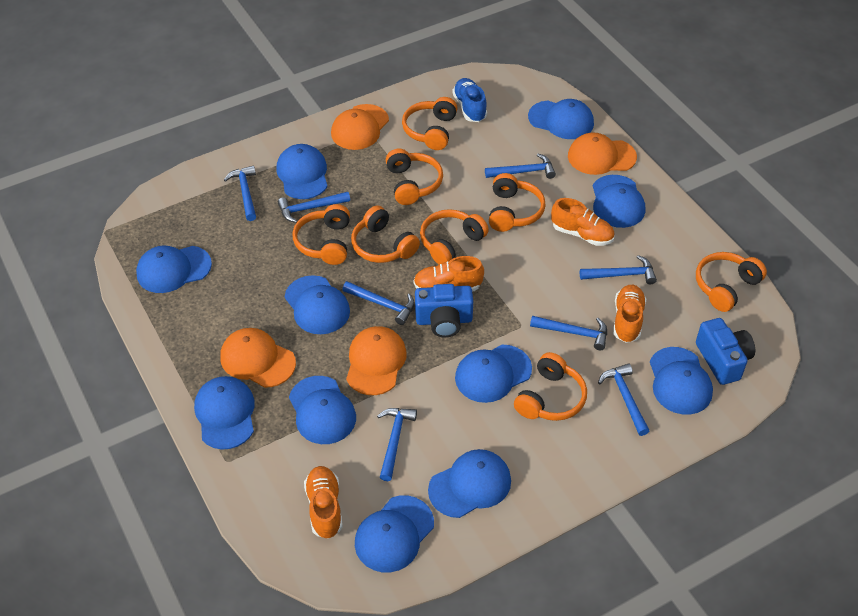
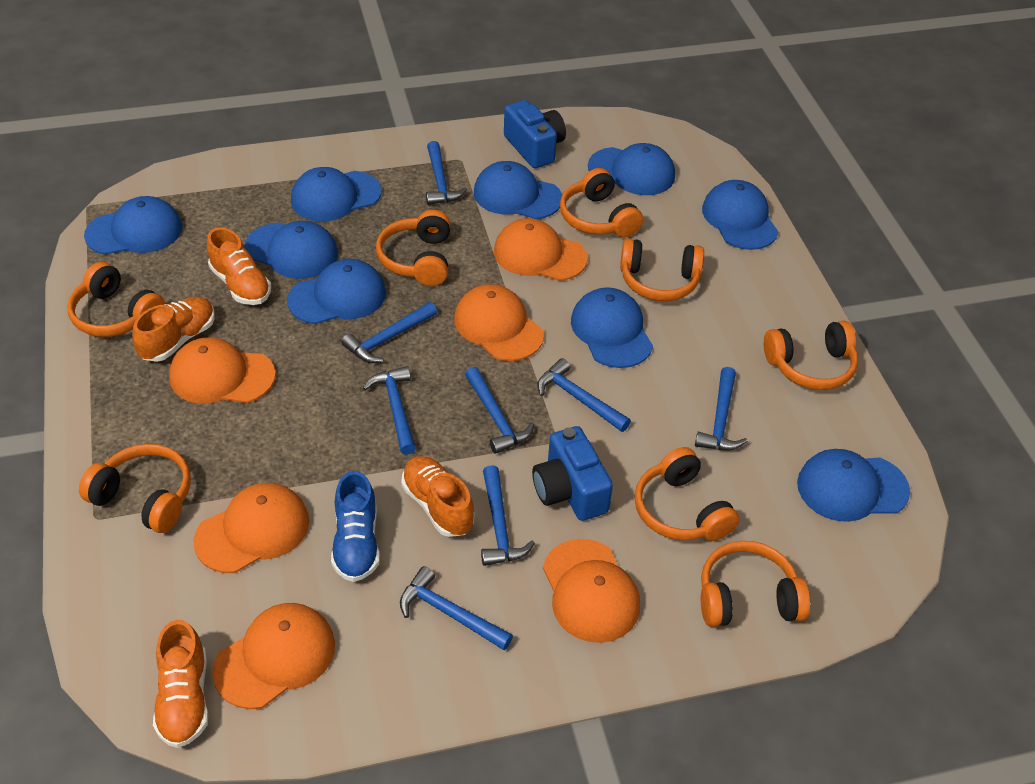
blue cap: [136,246,212,293] [194,376,255,449] [277,144,328,199] [285,275,350,334] [289,376,356,444] [355,495,434,572] [428,449,511,518] [455,345,532,403] [528,99,594,139] [593,175,645,228] [650,347,713,415] = 11 -> [84,196,182,255] [244,221,338,279] [287,259,386,324] [291,167,381,221] [474,161,562,219] [571,287,653,368] [588,143,675,195] [702,180,779,250] [797,449,910,522] = 9
orange cap: [220,328,296,388] [331,104,389,150] [346,326,407,395] [568,132,637,175] = 4 -> [169,337,276,404] [193,483,309,573] [212,603,335,709] [454,284,544,361] [494,218,588,281] [543,539,640,643] = 6

